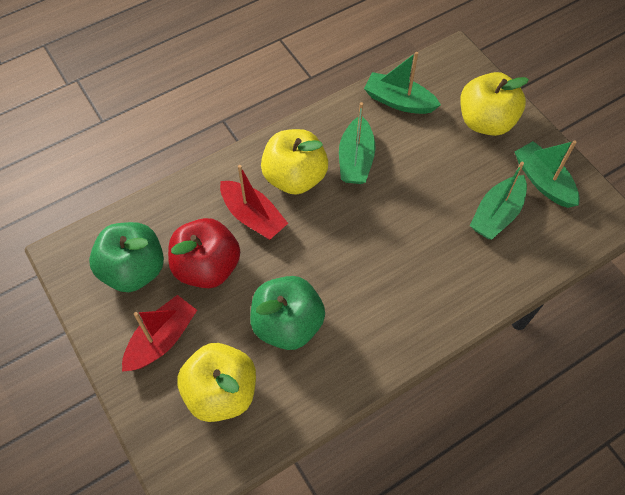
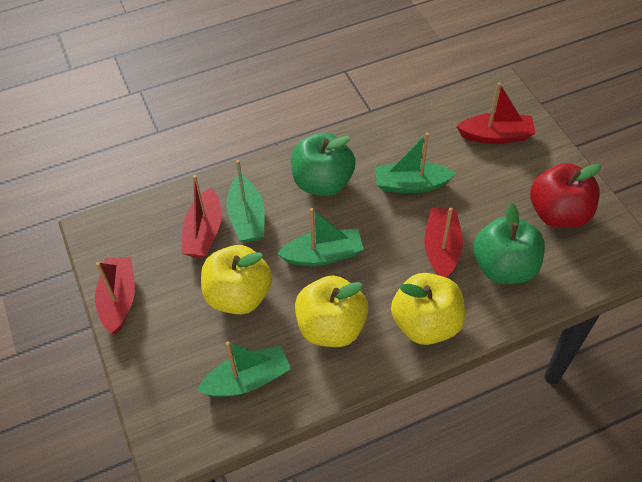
red boat: [122,295,197,372] [220,165,288,240] = 2 -> [95,257,135,334] [181,175,222,258] [424,208,463,277] [456,82,535,144] = 4

